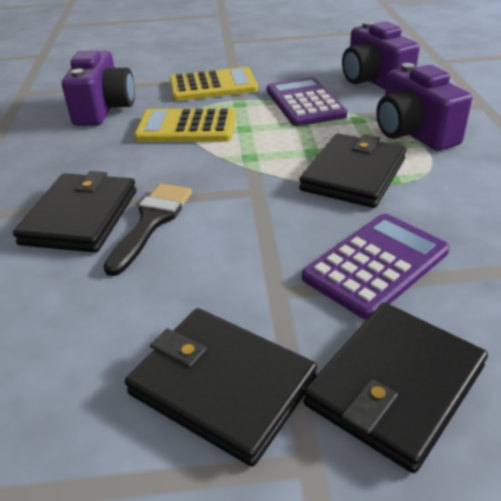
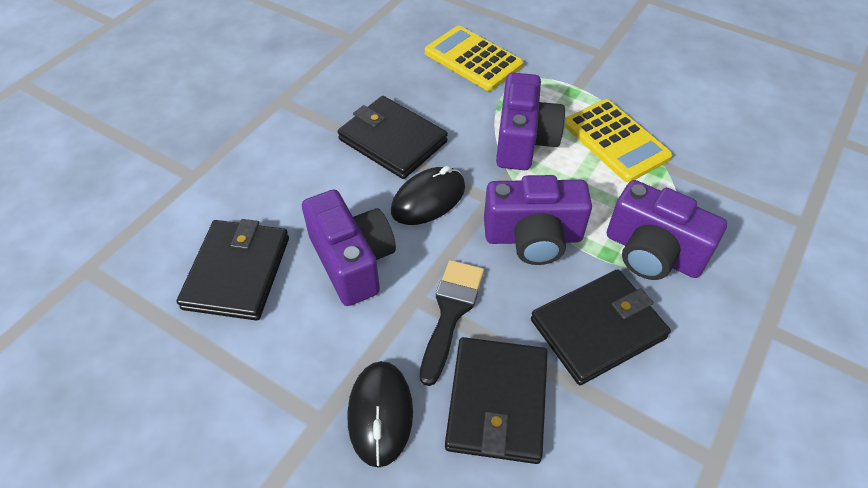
black mouse: none = 0 -> [347,361,413,468] [391,166,465,225] = 2
purple calculator: [267,77,347,126] [302,214,450,320] = 2 -> none = 0
purple camera: [62,50,135,126] [342,21,419,90] [376,63,472,151] = 3 -> [302,190,396,306] [484,175,592,265] [496,72,565,170] [607,180,727,280] = 4

